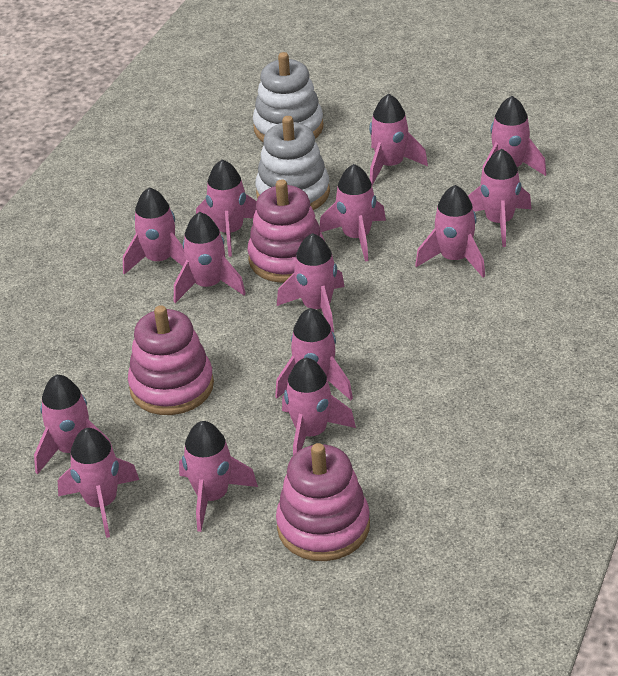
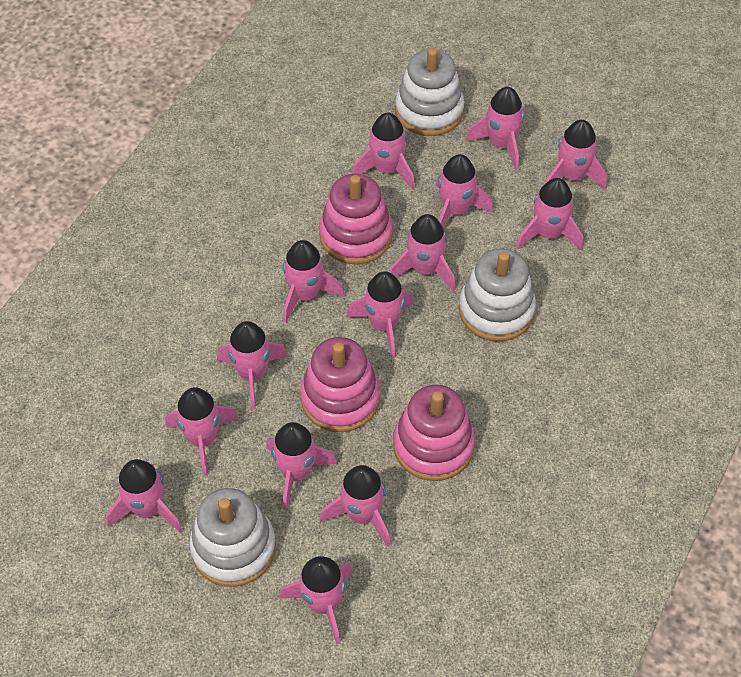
white stacking toy: [253,52,324,142] [255,116,330,210] = 2 -> [189,488,276,587] [395,48,464,136] [459,249,536,341] = 3

